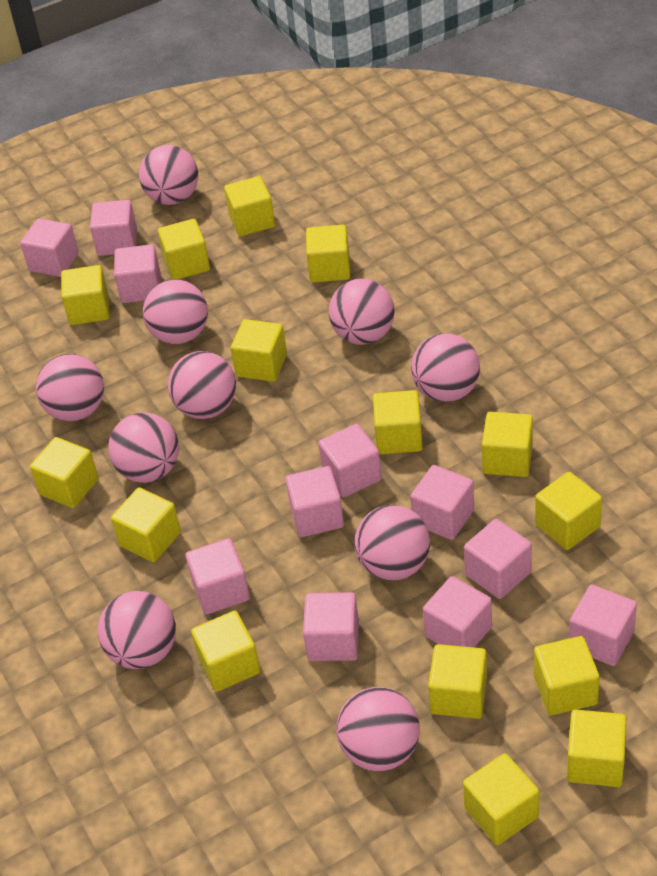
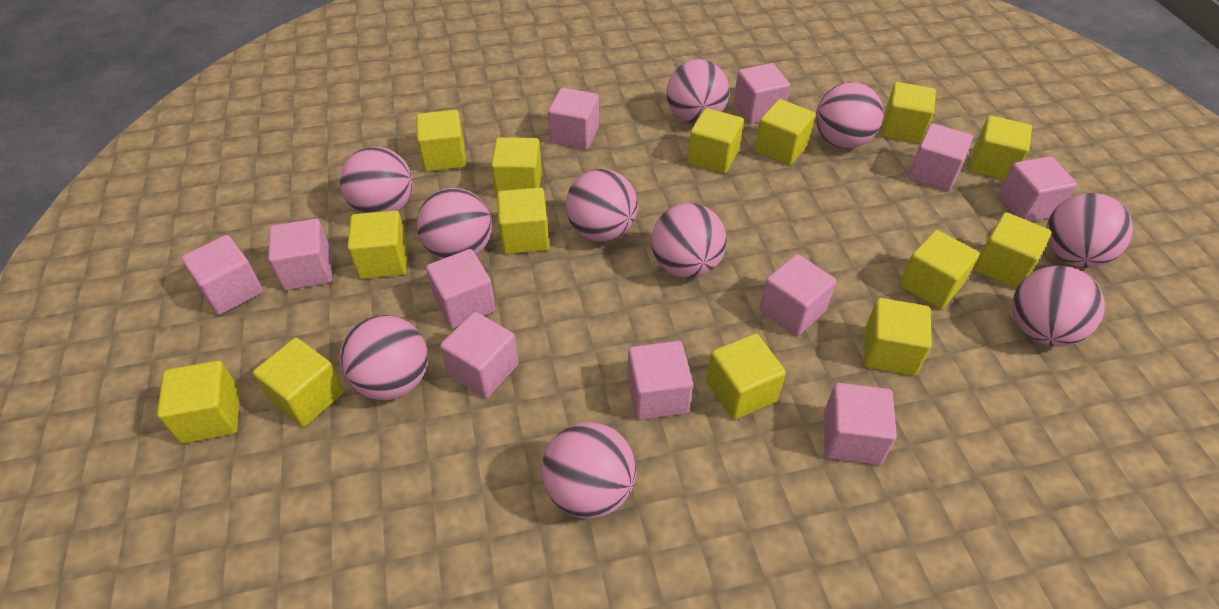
yellow cube: [30,437,99,508] [61,265,110,325] [111,487,181,562] [158,219,210,279] [191,611,260,692] [224,176,275,236] [231,319,287,382] [306,225,350,283] [373,390,423,454] [428,644,487,719] [463,753,539,845] [482,412,533,477] [534,636,600,715] [535,472,602,550] [567,709,627,787] = 15 -> [157,360,240,444] [253,338,344,427] [347,210,408,279] [416,110,466,172] [491,137,542,197] [497,187,549,254] [687,108,744,174] [707,333,786,420] [755,99,815,165] [863,298,932,376] [881,82,936,144] [899,230,979,309] [970,116,1032,180] [974,212,1052,289] = 14

